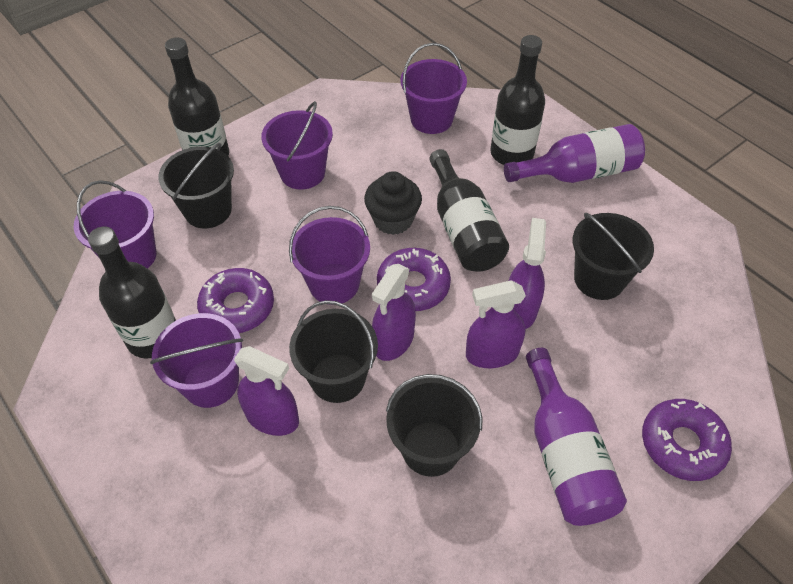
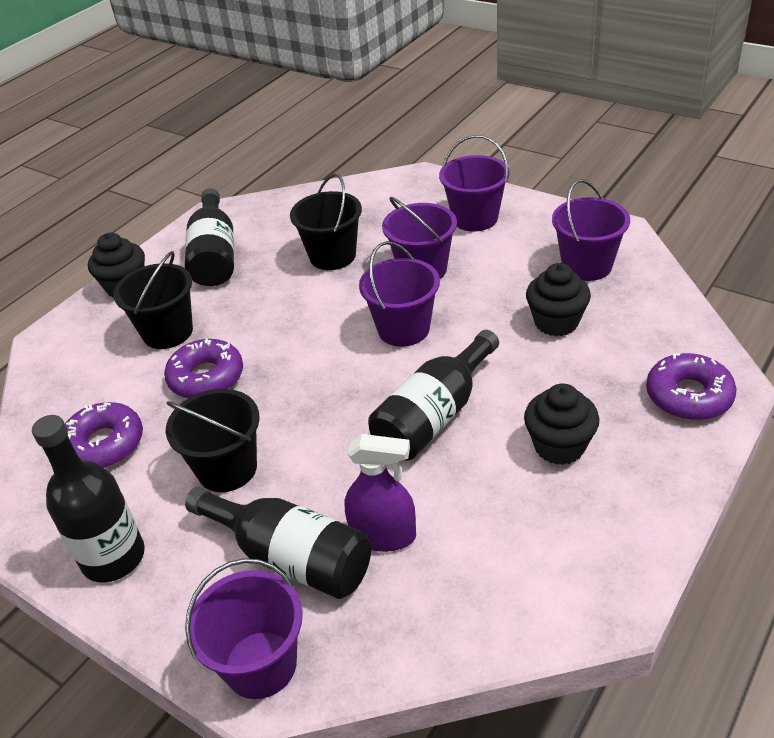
black bucket: [158,143,234,228] [289,300,378,403] [386,374,483,477] [573,213,654,300] = 4 -> [113,251,193,349] [166,389,260,492] [290,173,362,270] = 3
black cupcake: [364,171,422,235] = 1 -> [88,233,145,298] [524,383,599,465] [526,263,591,336] = 3
purple bottle: [504,124,645,183] [526,348,627,526] = 2 -> none = 0
purple spray bottle: [234,346,299,436] [372,264,416,361] [466,280,526,368] [509,218,546,329] = 4 -> [345,434,416,552] = 1

